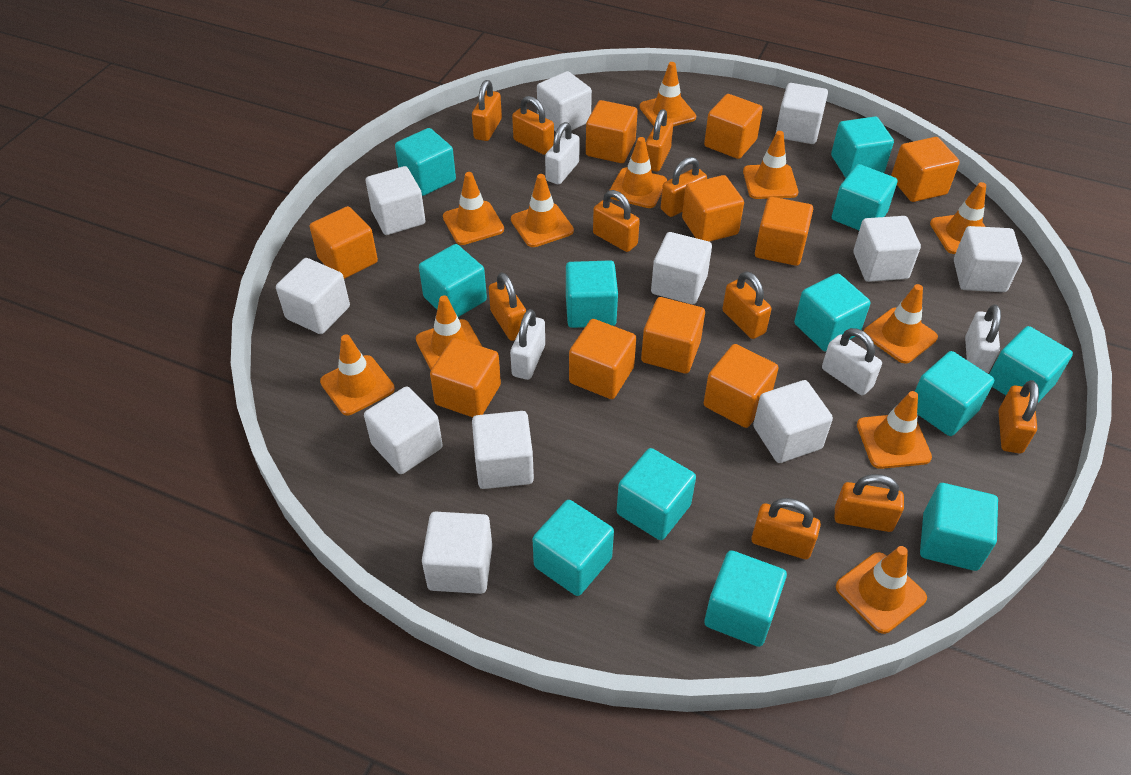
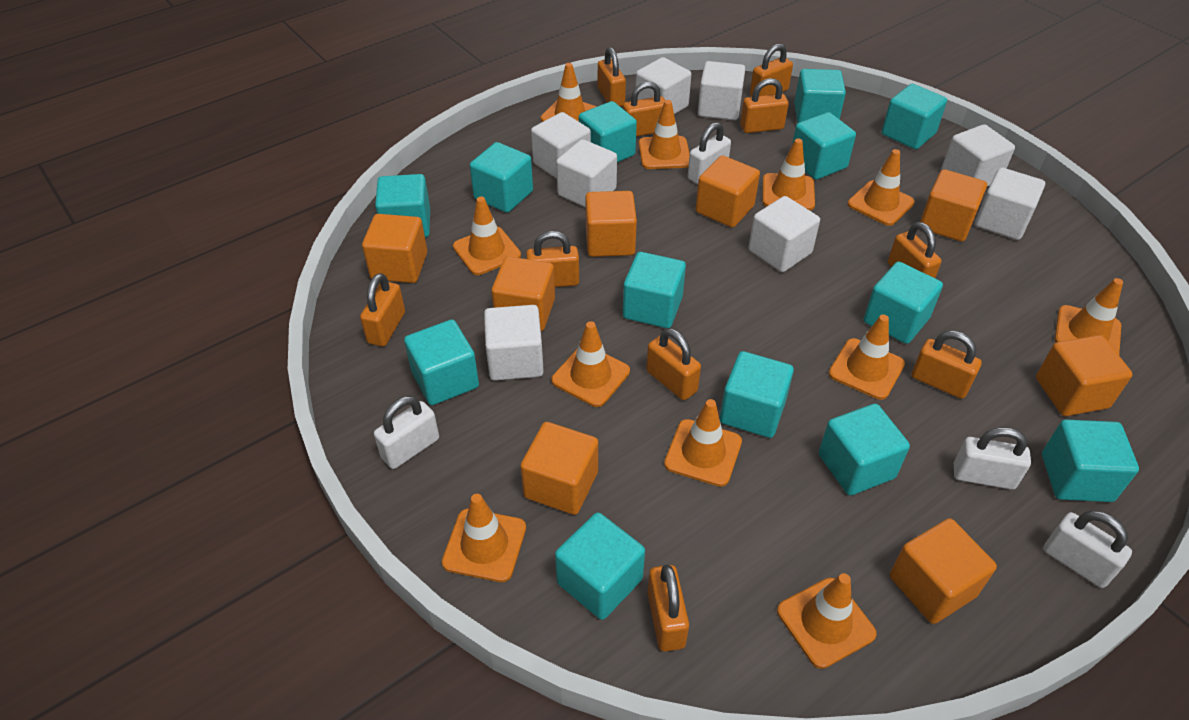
orange cube: [310,206,378,279] [430,338,501,417] [569,319,636,399] [586,100,638,163] [641,297,705,374] [682,175,744,242] [704,94,763,159] [704,344,779,428] [755,197,813,266] [891,137,960,202] = 10 -> [362,214,427,283] [491,256,555,331] [520,422,598,515] [585,191,637,257] [696,156,760,228] [890,518,997,624] [920,169,987,242] [1036,335,1132,416] = 8
turquoise cube: [395,128,456,196] [419,244,487,317] [532,500,614,596] [566,260,618,328] [617,448,696,540] [704,550,787,647] [794,273,870,352] [831,117,894,178] [832,164,897,230] [915,351,994,436] [920,483,998,571] [989,326,1073,402] = 12 -> [375,174,430,237] [404,320,479,405] [470,142,533,213] [555,513,645,620] [579,101,637,162] [623,252,686,328] [720,351,794,438] [792,112,856,180] [794,69,846,123] [819,404,910,495] [864,261,943,344] [882,84,947,149] [1042,419,1139,502] = 13
white cube: [276,258,350,334] [364,386,443,474] [366,166,425,235] [422,512,492,594] [472,411,534,489] [537,71,592,135] [651,232,712,304] [753,380,833,463] [776,83,828,144] [853,216,921,282] [954,226,1022,292] = 11 -> [484,305,544,381] [531,112,591,179] [556,139,617,207] [635,57,691,114] [698,61,745,120] [749,196,820,272] [941,124,1015,186] [975,168,1045,240] = 8

